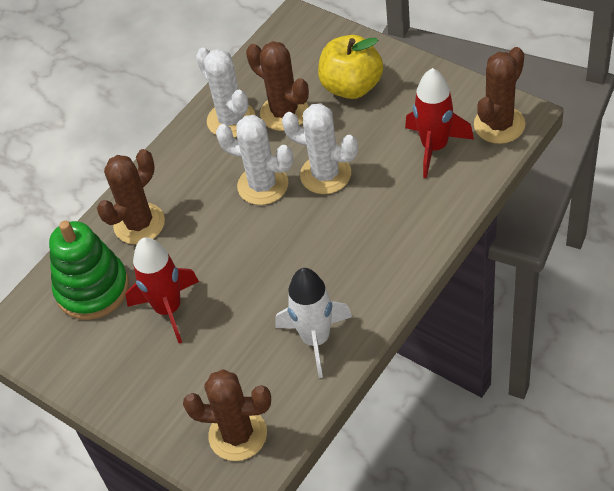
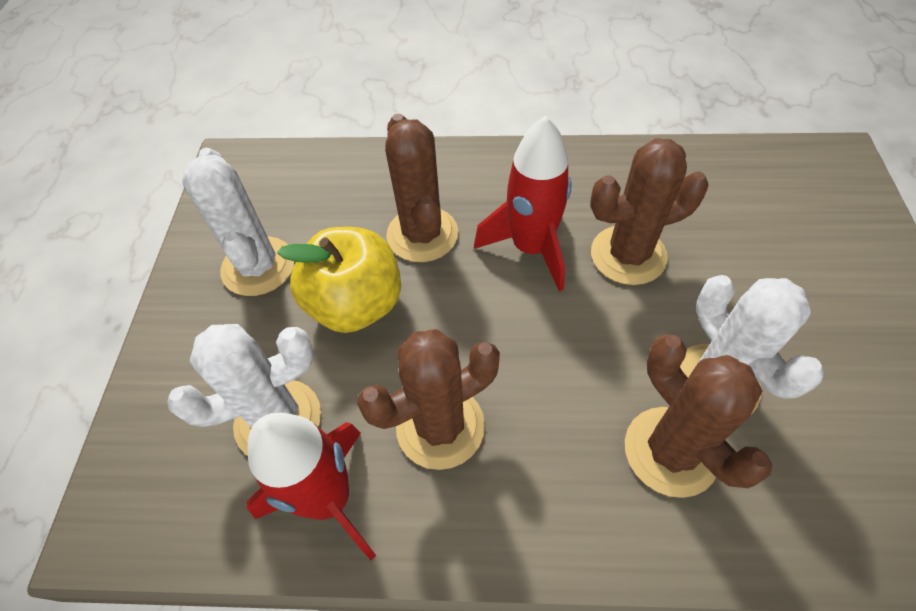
green stacking toy: [49,221,129,320] = 1 -> none = 0
white rocket: [275,268,352,378] = 1 -> none = 0

